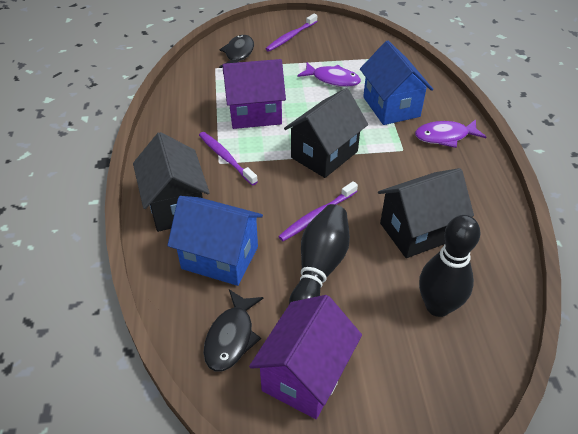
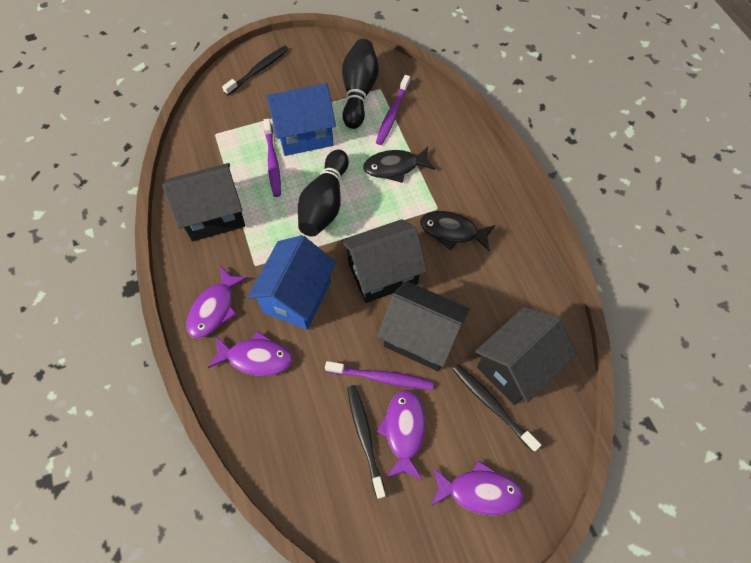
black house: [133,132,210,232] [284,88,368,178] [378,168,474,258] = 3 -> [162,163,245,241] [341,219,427,303] [377,281,470,371] [475,307,576,405] = 4
black toothbrush: none = 0 -> [222,46,289,95] [347,385,386,499] [452,364,541,452] = 3
purple fish: [297,62,361,87] [415,119,487,148] = 2 -> [187,266,248,338] [208,331,293,376] [376,390,426,480] [431,460,524,515] = 4
purple house: [223,59,286,129] [249,295,362,419] = 2 -> none = 0

